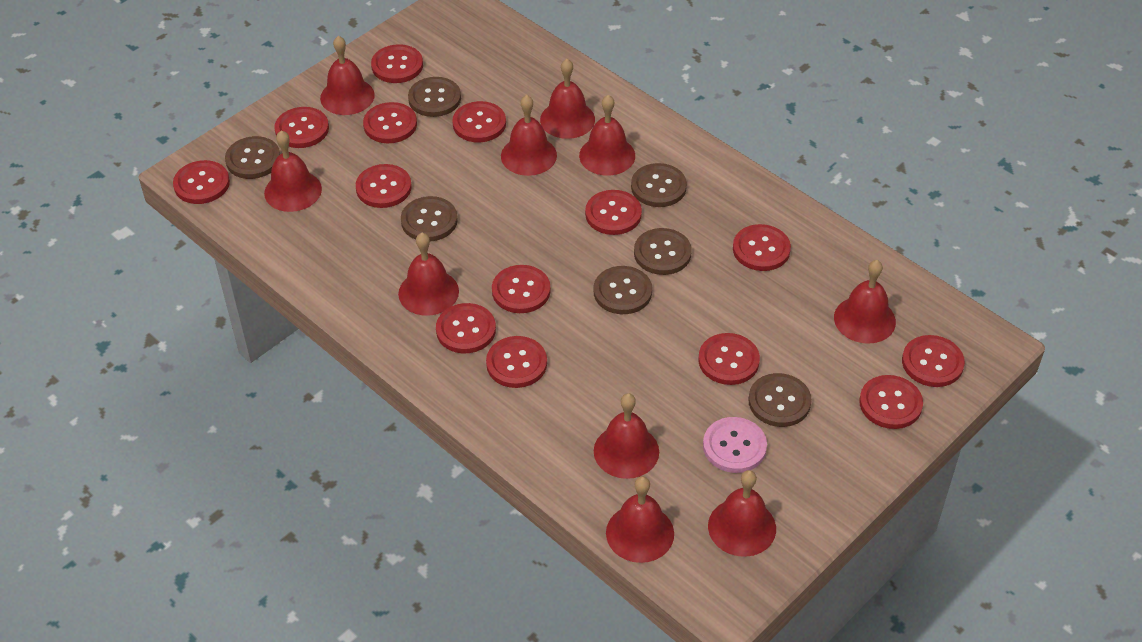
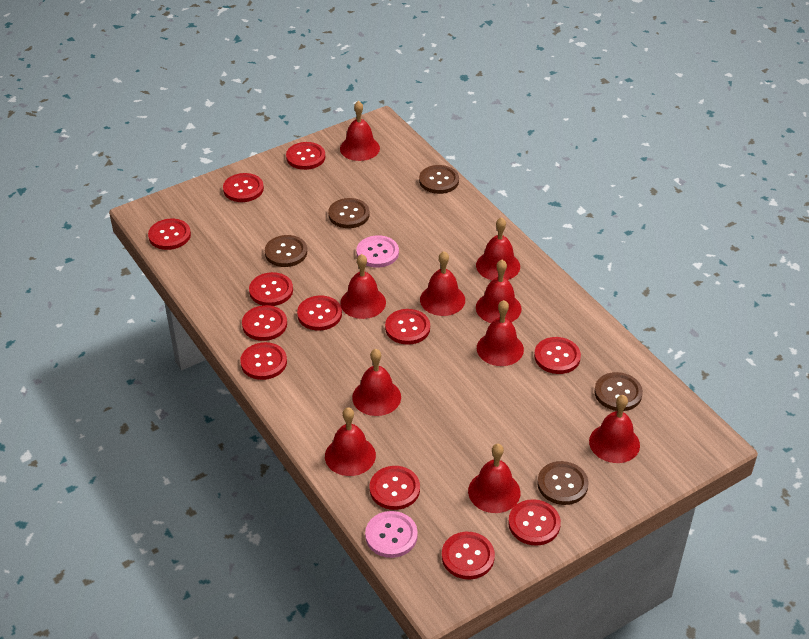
brown button: [225,136,280,179] [401,196,458,241] [408,77,461,117] [594,266,652,314] [631,163,687,207] [634,228,692,275] [748,373,811,427] = 7 -> [265,235,307,267] [328,198,369,228] [419,165,459,194] [537,461,589,505] [594,372,643,411] = 5
pink button: [703,417,767,473] = 1 -> [356,235,399,268] [365,511,418,558] = 2
red button: [173,160,230,204] [274,107,329,148] [356,164,412,208] [363,102,417,143] [371,44,423,83] [436,303,496,353] [452,101,506,142] [486,336,547,388] [492,265,551,313] [585,190,642,235] [698,333,760,385] [733,224,791,271] [859,375,923,429] [902,335,965,387] = 14 -> [148,219,191,250] [223,173,264,202] [240,342,287,380] [242,305,287,341] [249,272,293,306] [286,142,325,170] [297,295,342,331] [369,466,420,510] [385,309,430,345] [442,532,495,579] [508,499,561,546] [534,337,581,374] = 12

